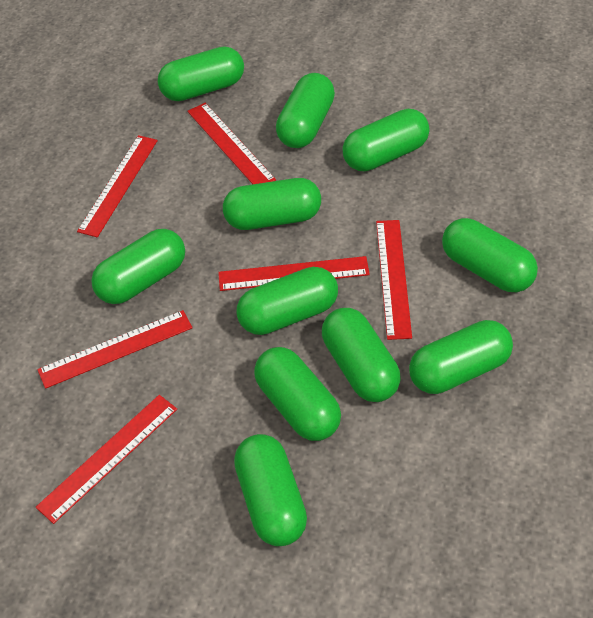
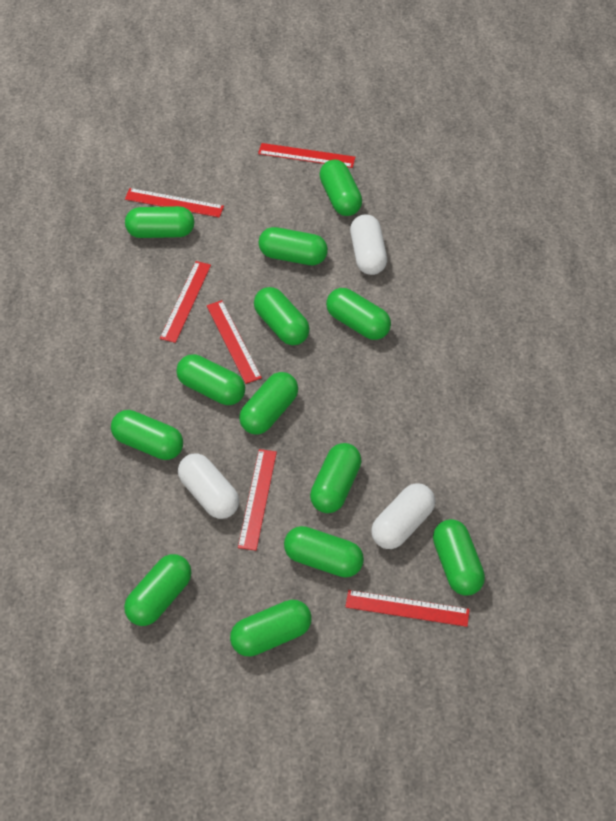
green capsule: [91,229,185,304] [158,46,244,101] [223,178,321,230] [234,434,307,546] [236,267,338,335] [254,347,341,441] [276,73,335,148] [322,308,401,402] [342,109,430,171] [409,320,513,394] [442,218,538,292] = 11 -> [111,410,183,460] [124,554,192,626] [125,206,195,238] [176,354,245,405] [230,600,311,657] [239,372,298,435] [254,287,310,345] [258,227,328,265] [284,526,364,578] [310,443,362,513] [319,160,362,216] [326,288,391,340] [433,519,485,596] = 13
white capsule: none = 0 -> [178,453,239,519] [350,215,387,275] [371,483,435,549] = 3

